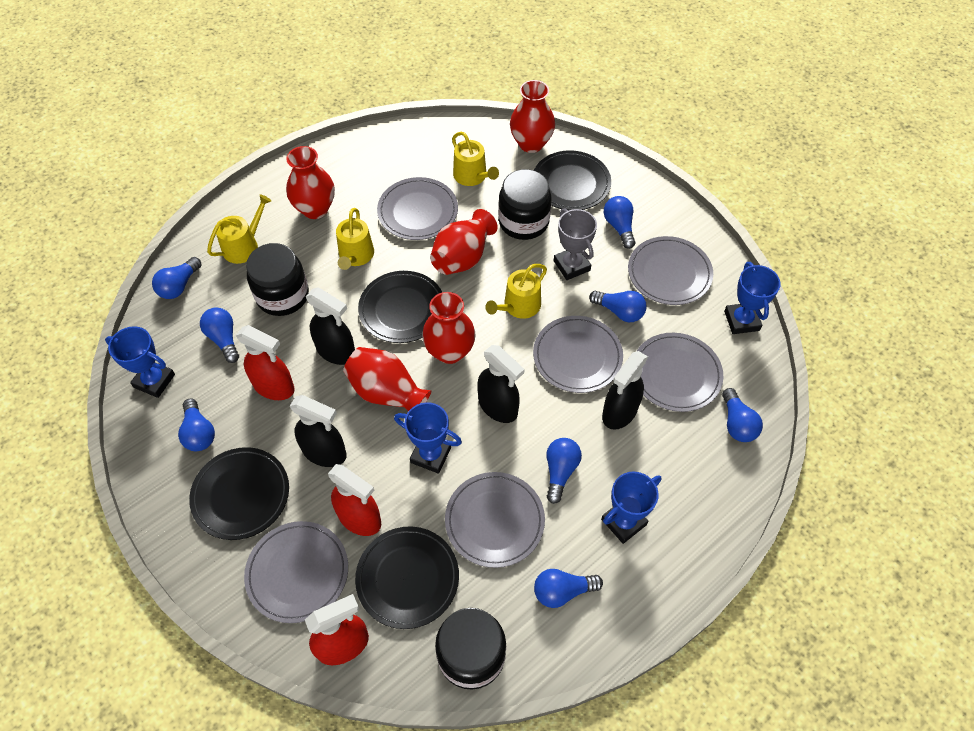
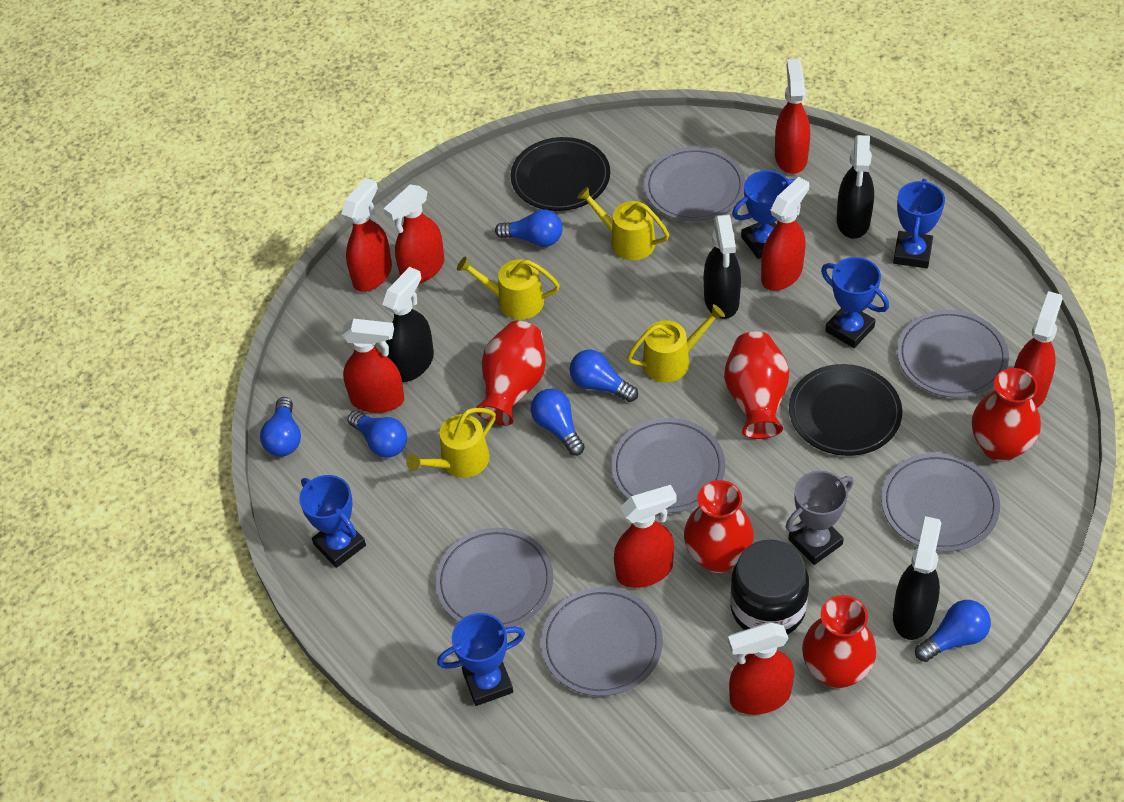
black jar: [246,243,309,316] [435,608,506,690] [498,169,551,240] = 3 -> [730,540,809,635] = 1
black plate: [189,447,289,540] [355,526,459,629] [358,271,442,343] [534,150,611,210] = 4 -> [510,137,610,211] [789,364,902,456] = 2
blue light bulb: [152,257,202,299] [178,398,215,451] [200,307,239,363] [534,569,603,608] [546,438,582,504] [589,291,646,322] [604,196,636,249] [722,388,763,442] = 8 -> [260,397,301,457] [348,411,407,458] [495,210,563,247] [531,389,585,456] [570,350,638,402] [915,600,991,662] = 6
blue trophy: [105,326,175,398] [394,402,462,474] [601,471,662,544] [724,262,781,334] = 4 -> [299,475,366,568] [437,613,525,706] [732,170,795,259] [821,257,889,348] [893,179,945,268] = 5
red spray bottle: [236,325,295,400] [305,594,369,665] [328,464,381,536] = 3 -> [341,178,392,292] [342,319,404,413] [383,184,444,284] [614,485,677,588] [728,622,794,715] [761,177,809,291] [775,59,810,174] [1014,291,1063,408] = 8

